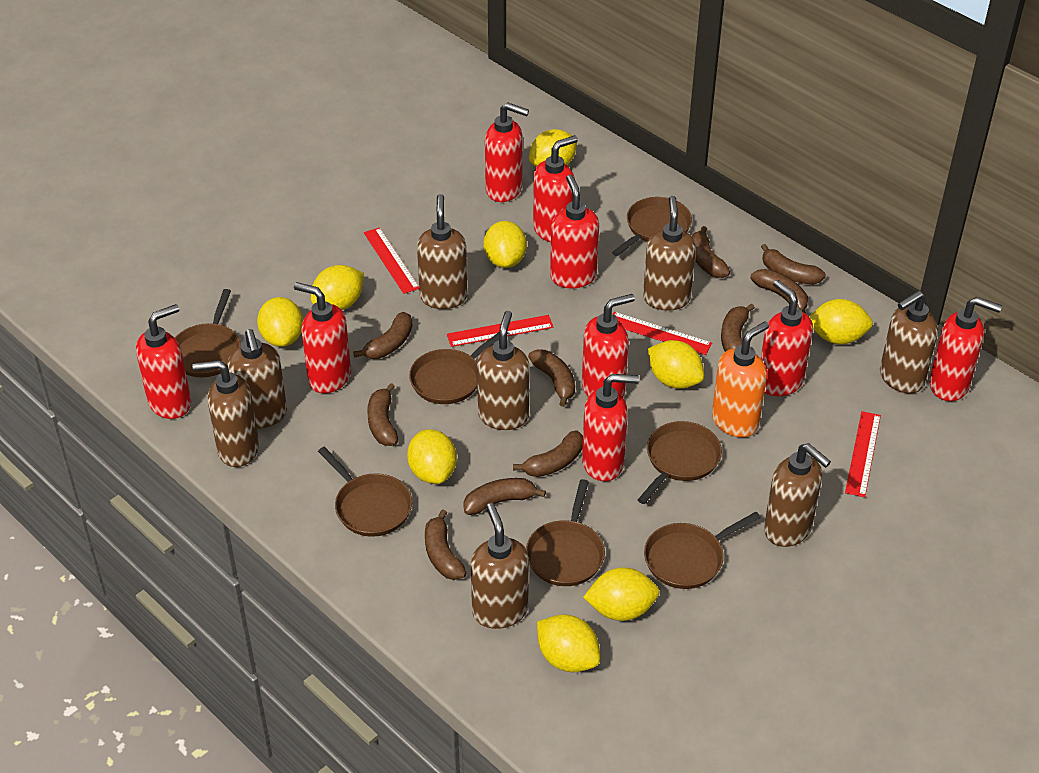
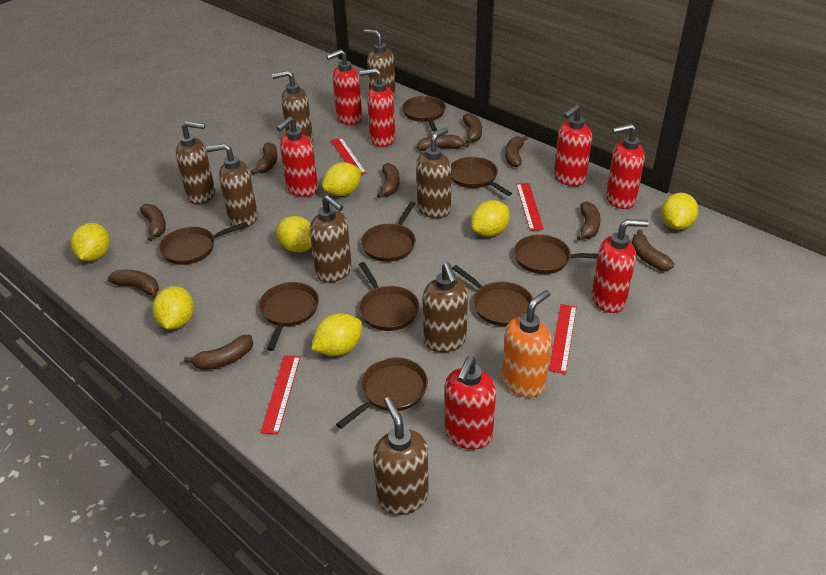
brown pan: [175,289,241,377] [318,447,412,537] [409,332,508,404] [526,479,605,586] [612,197,692,256] [638,421,722,504] [644,512,761,589] = 7 -> [159,222,248,265] [259,282,319,351] [336,357,428,429] [359,262,419,331] [361,202,416,262] [402,96,446,131] [451,157,512,196] [452,265,533,326] [514,234,598,274] = 9
red soap dispenser: [136,304,191,419] [294,282,351,393] [485,102,529,202] [533,135,578,242] [550,175,599,288] [582,294,635,397] [582,374,639,481] [761,280,813,396] [929,297,1002,401] = 9 -> [277,116,318,197] [326,49,362,125] [360,68,395,147] [445,356,496,450] [554,105,592,186] [592,219,649,313] [606,124,645,209] = 7
yellow lemon: [257,297,303,347] [311,265,364,310] [407,429,457,484] [483,221,527,268] [529,129,577,167] [537,614,600,672] [583,567,660,621] [648,340,704,389] [809,299,873,344] = 9 -> [71,223,110,261] [152,286,194,329] [276,216,312,252] [311,313,362,356] [322,162,362,196] [471,200,510,237] [661,193,699,230] = 7

